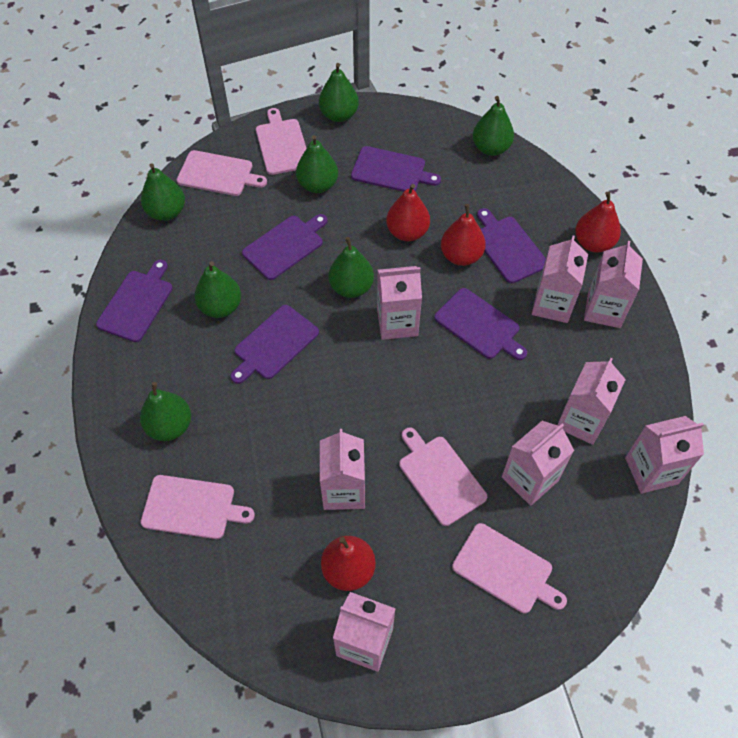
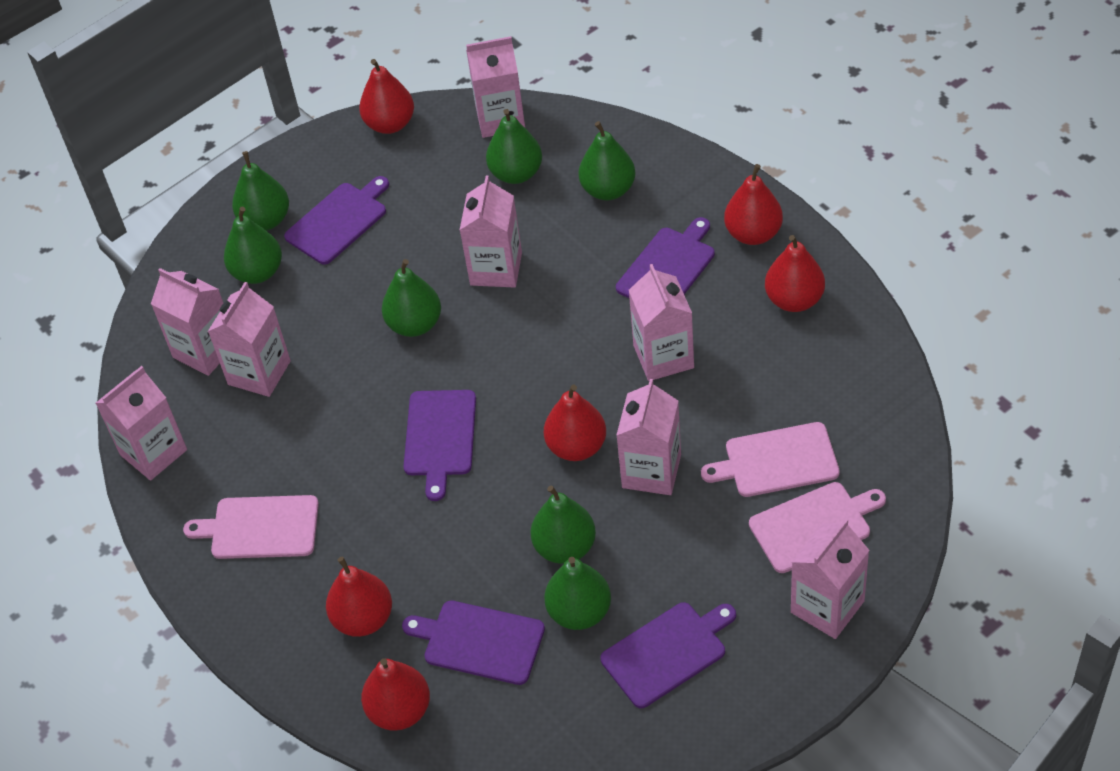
pink cutting board: [141,475,255,539] [177,150,267,196] [256,108,307,175] [399,428,487,526] [452,523,567,613] = 5 -> [183,495,319,559] [701,422,840,497] [749,482,886,573] = 3
purple cutting board: [96,259,173,342] [231,305,319,384] [242,214,328,280] [351,146,441,192] [434,288,527,360] [477,208,546,283] = 6 -> [284,176,389,265] [402,600,545,685] [404,390,476,501] [600,602,736,708] [616,217,715,298] = 5
red pear: [321,536,376,591] [386,184,430,241] [441,204,486,266] [575,191,621,253] = 4 -> [326,557,392,637] [359,59,414,134] [361,658,430,731] [544,385,606,461] [724,164,783,245] [765,235,825,312] = 6

